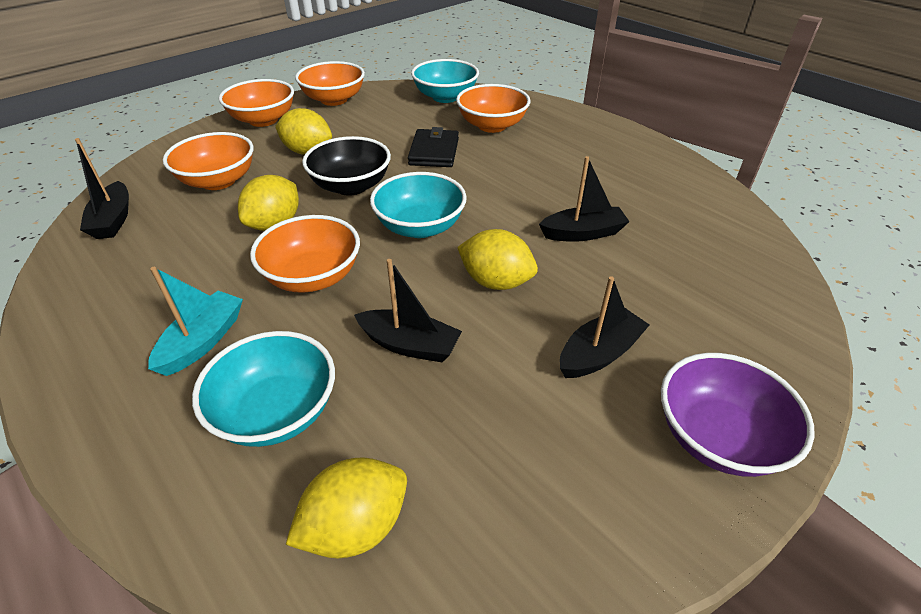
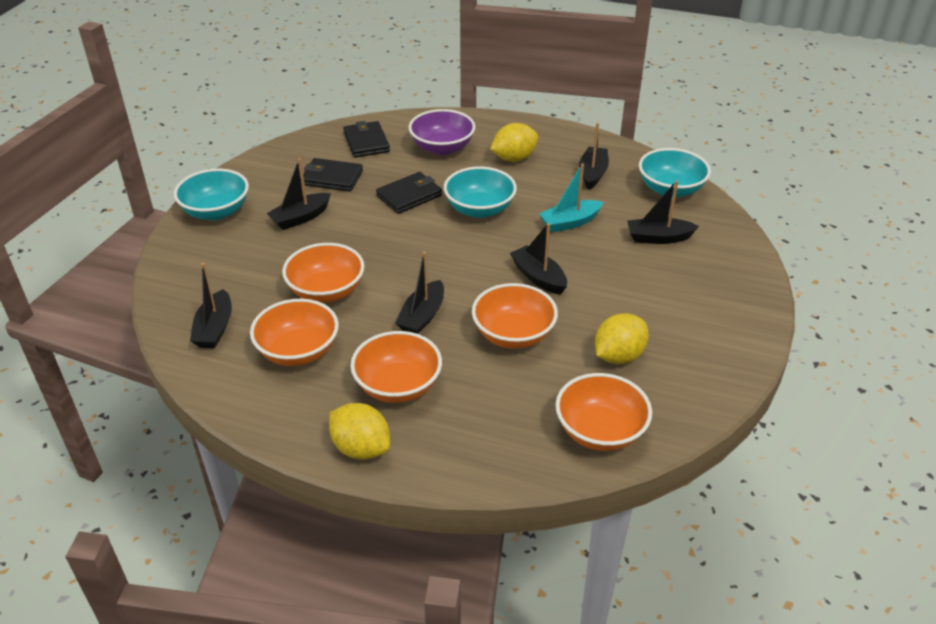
black boat: [75,138,129,239] [354,259,462,362] [539,156,630,242] [560,276,649,378] = 4 -> [190,263,232,348] [266,158,331,230] [395,252,444,334] [510,223,567,295] [579,122,609,190] [627,180,699,244] = 6
black bowl: [302,136,391,196] = 1 -> none = 0
black wallet: [408,127,459,167] = 1 -> [301,158,363,192] [343,121,390,158] [376,172,442,214] = 3
yellow lemon: [238,175,299,231] [275,108,332,155] [286,457,407,558] [457,229,538,290] = 4 -> [329,403,390,460] [490,123,538,162] [595,313,649,364] = 3

